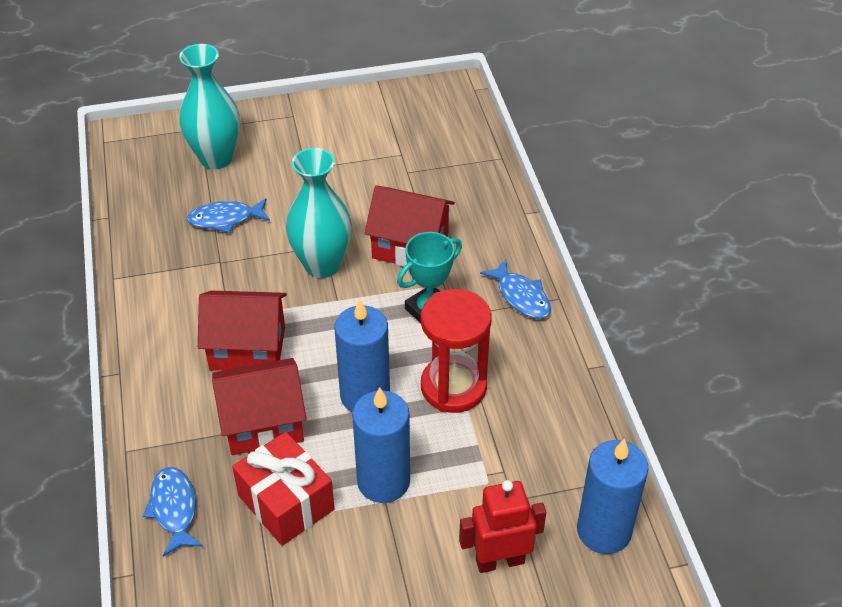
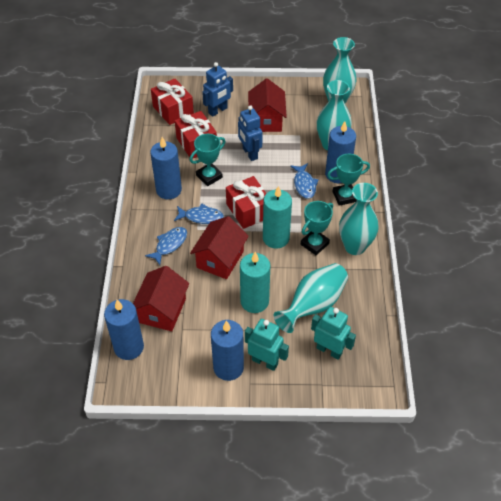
blue candle: [335,299,390,412] [352,387,410,503] [577,438,649,554] = 3 -> [104,299,144,360] [150,137,182,199] [211,320,244,381] [325,121,356,183] = 4
blue robot: none = 0 -> [202,62,233,117] [238,105,263,161] = 2
red gift: [232,432,335,546] = 1 -> [151,78,194,125] [175,111,217,158] [226,176,267,229] = 3
red hourglass: [421,289,492,413] = 1 -> none = 0
red robot: [459,480,546,573] = 1 -> none = 0
turquoise candle: none = 0 -> [240,252,270,313] [263,186,292,248] = 2
turquoise robot: none = 0 -> [245,319,289,371] [311,307,356,360] = 2
turquoise trophy: [397,232,462,323] = 1 -> [190,134,226,186] [301,201,333,255] [327,154,370,206] = 3
turquoise vase: [179,44,240,169] [286,148,352,278] = 2 -> [273,263,348,333] [317,80,352,151] [323,37,357,104] [339,183,379,255] = 4

